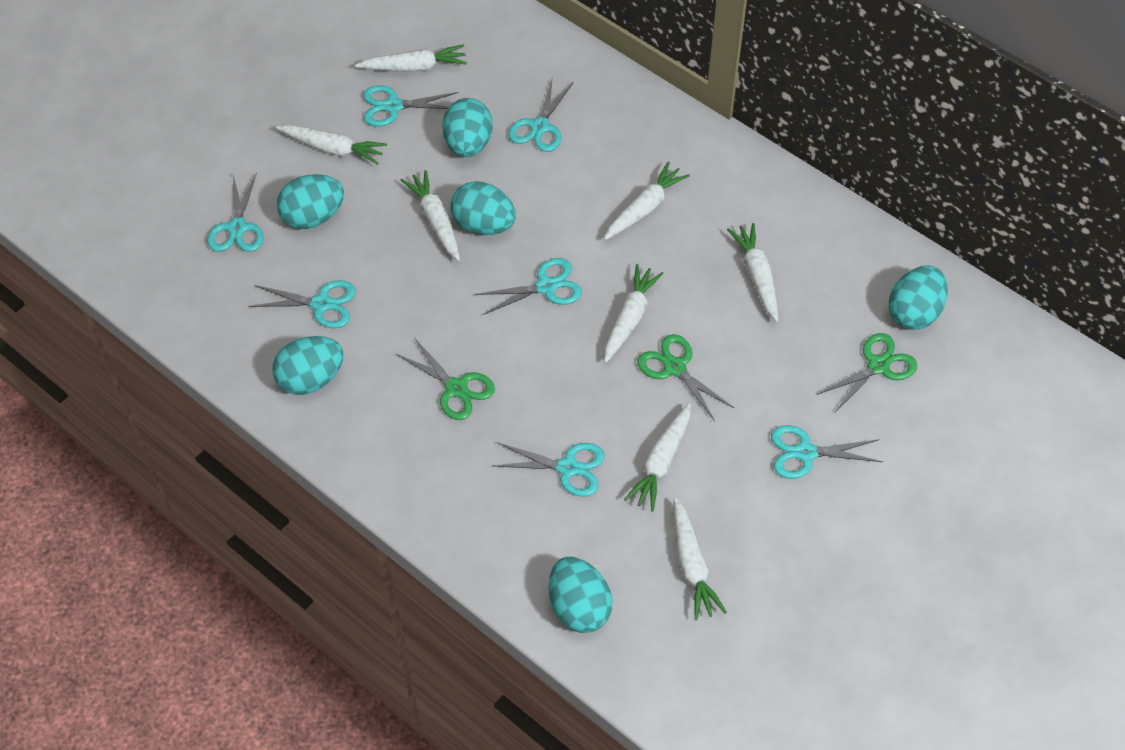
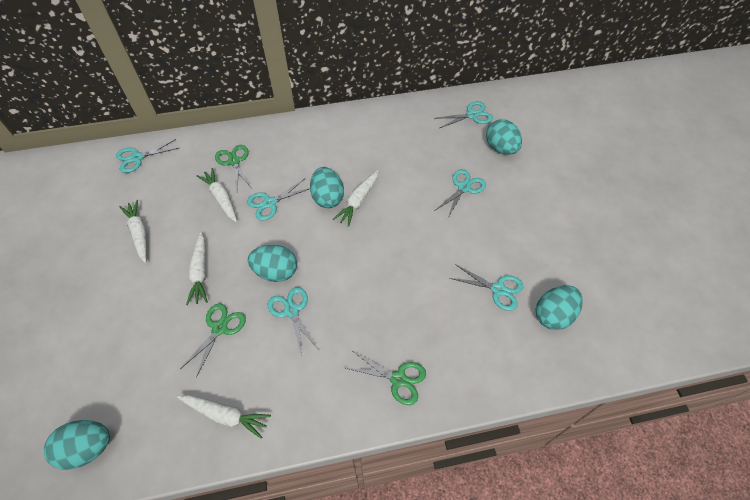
turquoise egg: [273,336,344,395] [277,174,344,229] [442,98,493,157] [450,181,516,235] [549,557,612,633] [889,266,948,330] = 6 -> [44,420,110,470] [248,245,297,282] [310,167,344,208] [486,119,522,155] [536,285,583,330] = 5
turquoise scissors: [207,172,264,252] [249,280,356,328] [363,85,458,127] [475,258,582,315] [492,442,605,497] [508,79,574,152] [771,425,883,479] = 7 -> [116,139,179,173] [247,179,310,221] [268,287,319,357] [434,169,486,218] [437,101,493,128] [449,264,524,311] = 6
white carrot: [276,125,387,165] [355,44,467,72] [401,170,460,261] [604,162,690,240] [604,264,664,363] [624,403,691,511] [674,498,727,620] [727,223,778,322] = 8 -> [119,200,147,263] [177,395,271,439] [186,232,208,305] [196,168,237,222] [333,170,378,227] = 5

